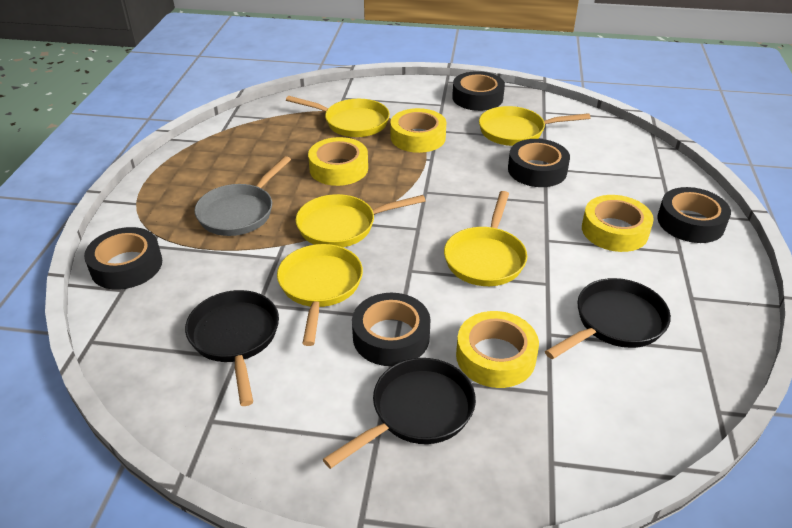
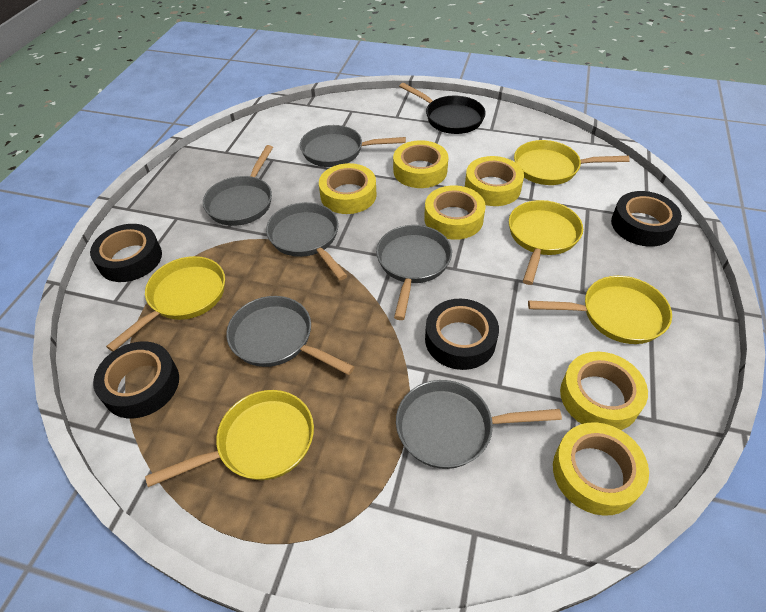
black pan: [185,290,279,406] [323,358,476,469] [545,278,671,359] = 3 -> [399,83,486,134] = 1
black tape: [84,227,162,290] [352,293,431,366] [452,71,505,111] [508,139,570,187] [657,187,731,243] = 5 -> [90,224,162,282] [93,341,179,418] [425,299,499,370] [611,191,682,247] = 4
grey pan: [194,156,291,236] = 1 -> [203,145,273,226] [226,296,354,375] [266,202,347,280] [300,125,406,167] [376,225,452,320] [396,380,562,469] = 6
yellow tape: [308,137,368,186] [391,108,446,153] [456,311,539,388] [582,195,654,252] = 4 -> [319,163,377,214] [393,140,448,188] [424,185,486,240] [465,156,524,206] [553,422,649,516] [560,352,648,430] = 6

